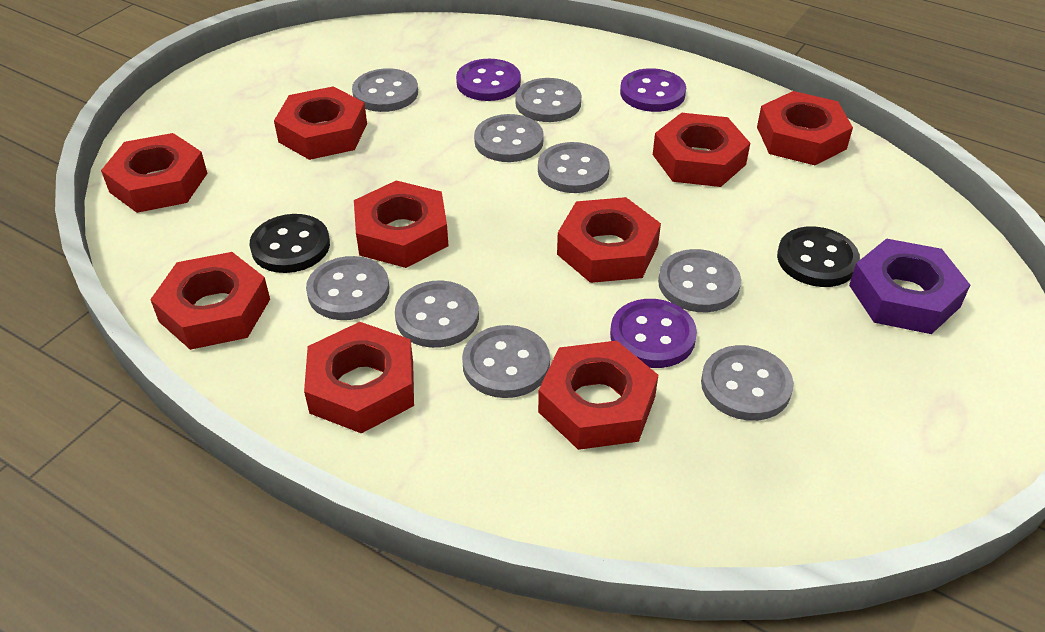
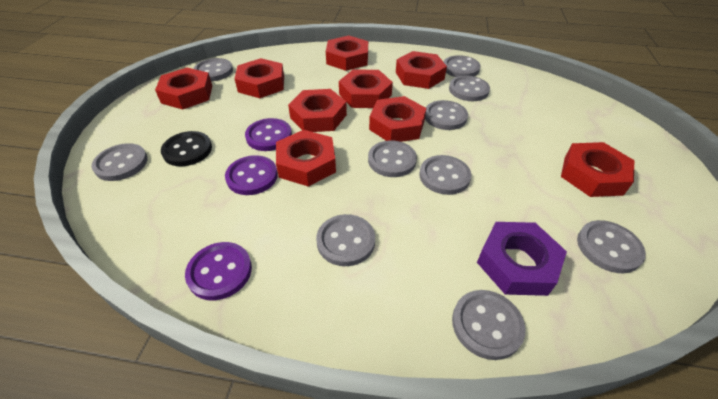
black button: [250,214,330,273] [777,226,860,287] = 2 -> [161,131,212,166] = 1
grey button: [306,256,389,320] [352,68,418,112] [395,280,479,348] [462,325,550,398] [474,114,544,162] [515,78,581,122] [538,142,610,193] [658,249,741,312] [701,345,793,421] = 9 -> [91,143,148,181] [194,58,233,81] [316,214,375,266] [368,140,417,177] [420,155,471,195] [425,100,468,130] [444,55,481,77] [449,76,490,101] [452,290,525,360] [577,220,646,273] = 10

